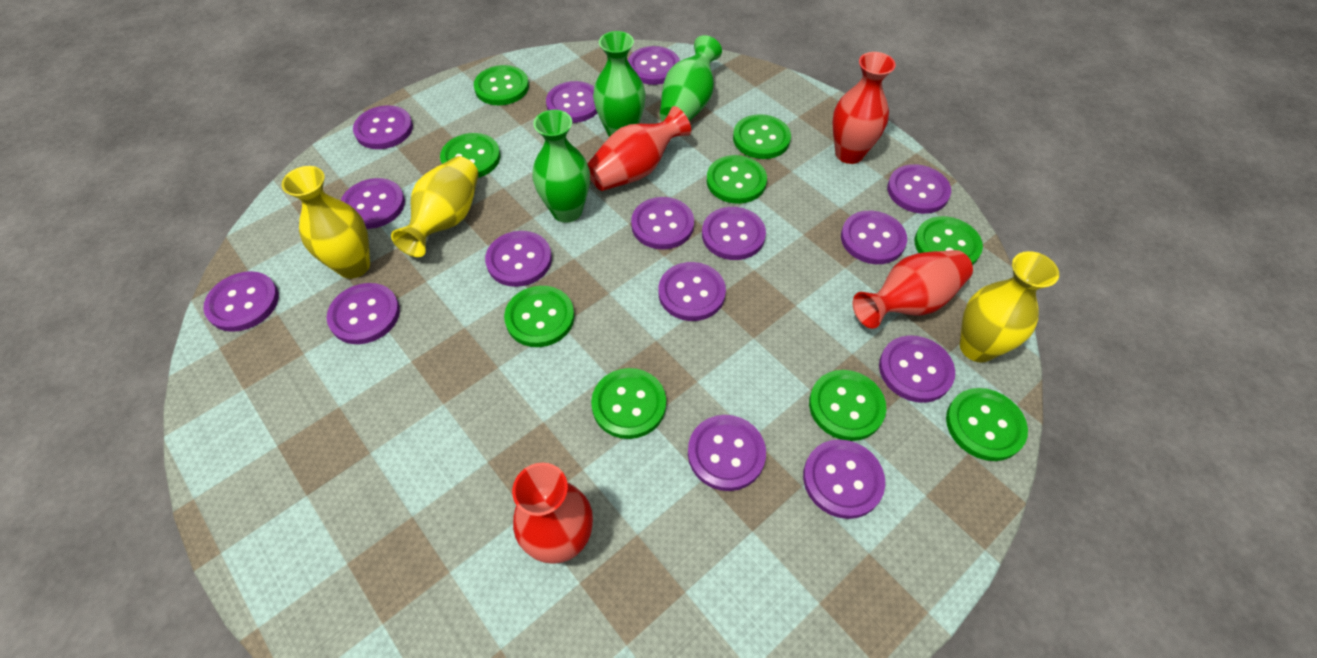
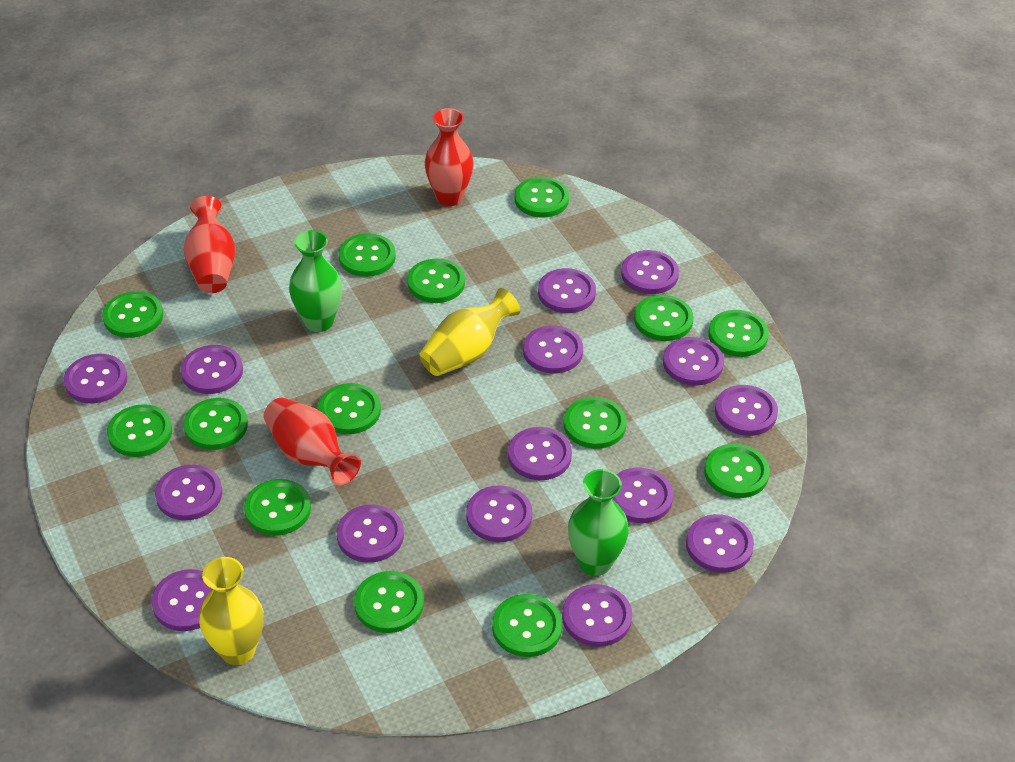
green button: [440,133,501,178] [474,65,529,105] [504,286,575,347] [591,368,666,439] [707,155,767,204] [733,114,791,159] [809,370,886,441] [915,216,983,265] [946,388,1028,461] = 9 -> [102,291,163,338] [107,404,172,457] [183,398,248,450] [244,479,311,536] [318,383,381,434] [338,233,396,277] [354,571,424,633] [407,259,465,303] [492,594,562,657] [514,177,569,218] [564,397,627,449] [634,295,694,341] [704,444,770,498] [708,310,769,357] = 14
green vase: [532,110,590,223] [593,31,646,137] [660,35,722,121] = 3 -> [289,230,342,332] [568,469,629,576] = 2
red vase: [512,463,593,564] [587,106,691,191] [832,52,896,164] [853,250,973,329] = 4 -> [184,196,235,293] [264,398,361,485] [425,108,473,206] = 3
yellow vase: [282,166,370,279] [391,156,479,257] [960,251,1059,363] = 3 -> [199,557,264,665] [419,288,520,376] = 2

